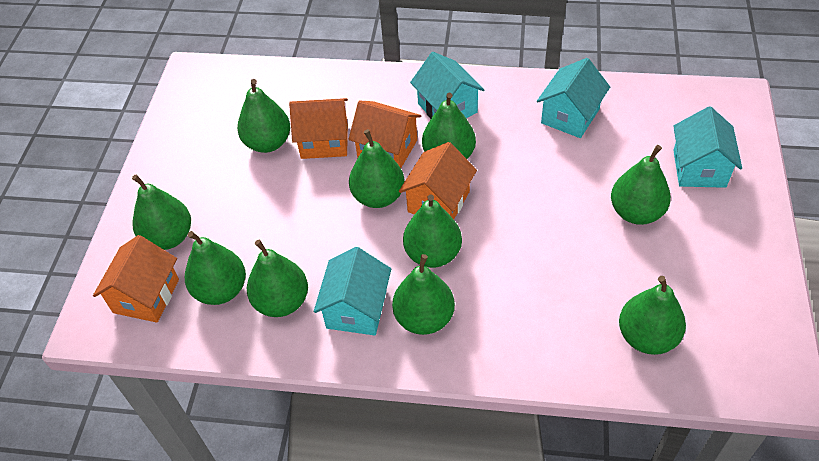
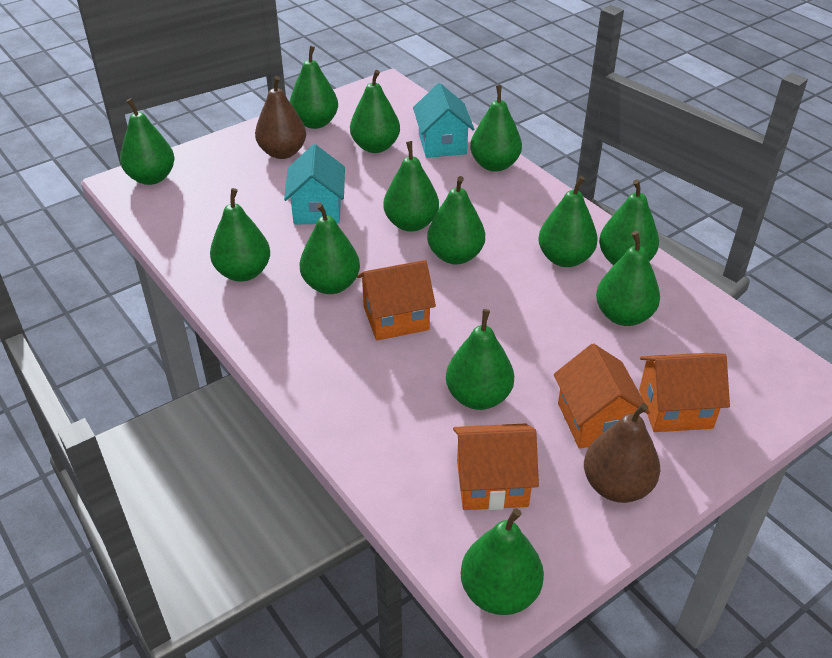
brown pear: none = 0 -> [255,76,306,159] [584,403,660,503] = 2
green pear: [132,175,191,250] [185,231,246,305] [237,79,290,153] [247,240,308,317] [349,129,405,208] [392,254,455,335] [403,194,462,268] [422,93,476,159] [611,145,671,225] [619,276,686,355] = 10 -> [120,98,175,185] [210,188,270,282] [290,46,338,129] [299,203,360,294] [350,70,400,153] [383,141,439,232] [427,176,485,264] [446,309,514,410] [461,508,544,615] [470,85,522,172] [538,176,598,267] [596,231,660,326] [599,179,659,265] = 13
turquoise house: [314,247,391,336] [410,52,485,119] [537,58,610,138] [673,106,742,188] = 4 -> [284,144,345,225] [413,83,474,158] = 2

